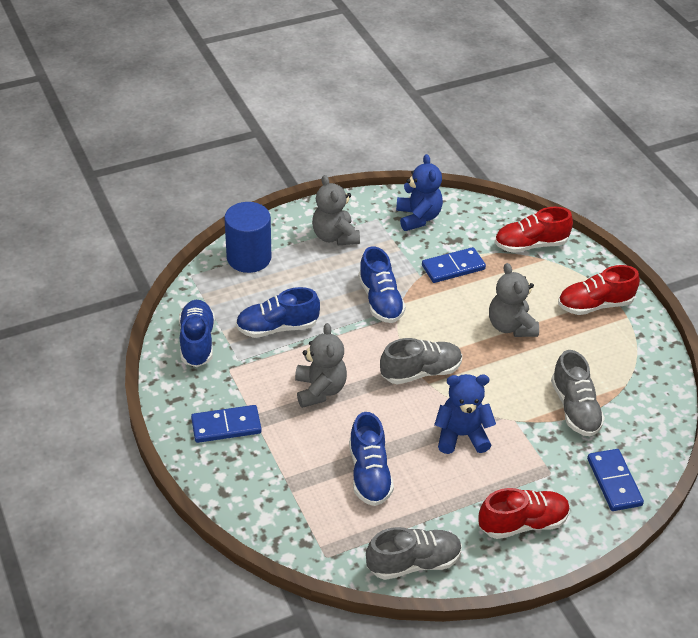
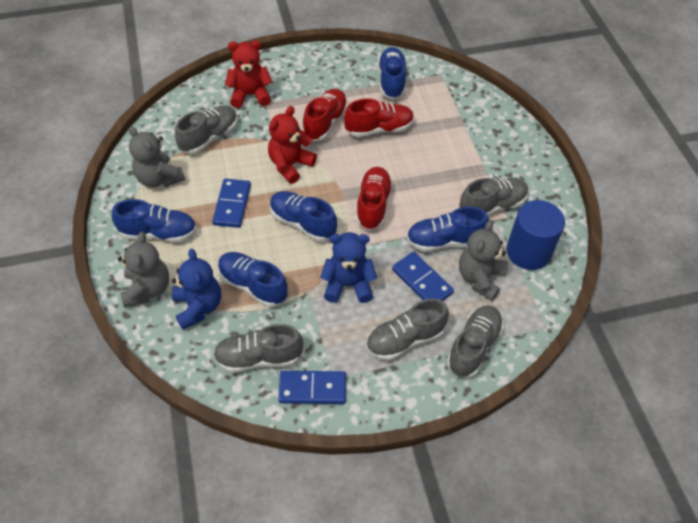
blue shoe: [179,300,215,367] [236,287,320,338] [349,412,394,506] [358,246,406,323] = 4 -> [112,199,197,242] [218,252,288,307] [270,191,337,241] [378,47,406,99] [406,207,489,252] = 5
grey shoe: [366,527,462,580] [380,338,462,384] [551,350,605,437] = 3 -> [175,106,238,154] [213,324,304,373] [366,298,449,361] [447,305,504,378] [459,178,529,216] = 5
red teddy bear: none = 0 -> [225,40,272,108] [268,106,317,184] = 2

